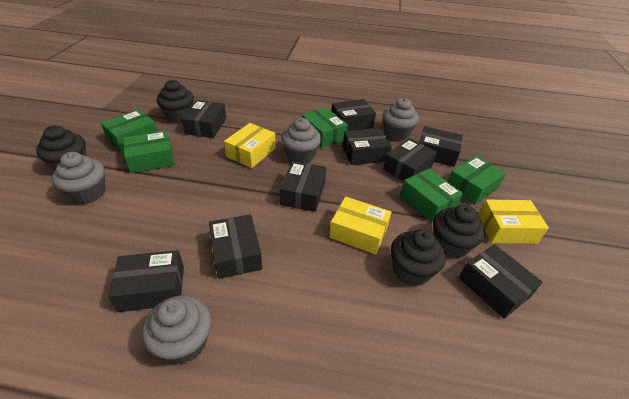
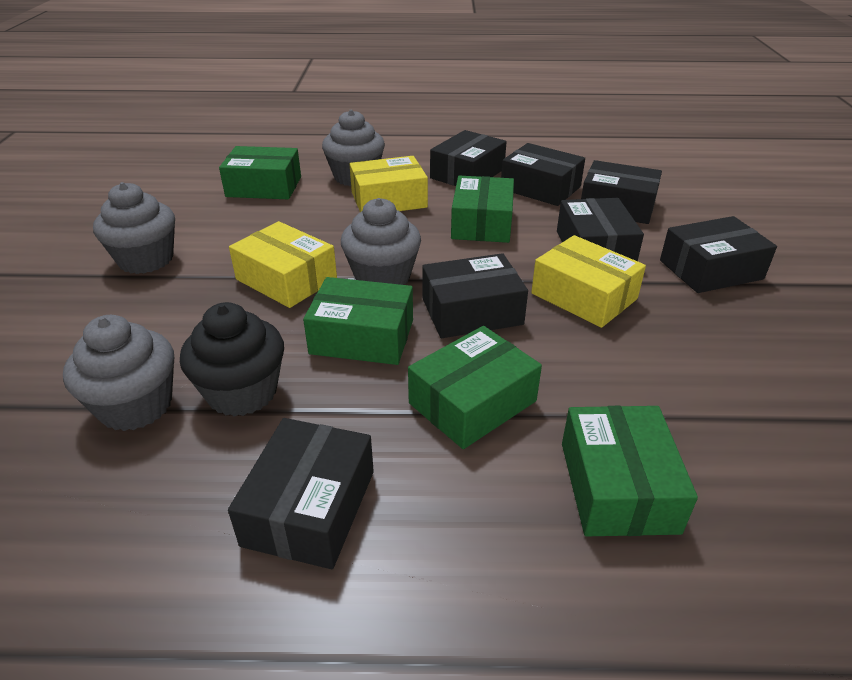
black box: [108,250,184,312] [181,100,226,138] [209,214,262,279] [280,161,326,212] [331,99,376,131] [343,128,392,165] [383,138,437,181] [419,126,463,167] [459,244,543,319] = 9 -> [228,418,374,569] [422,253,528,338] [430,130,506,186] [501,143,585,206] [557,198,644,261] [581,160,662,224] [660,216,777,293] = 7
black cupcake: [36,125,86,171] [157,80,194,123] [391,229,446,286] [433,205,485,259] = 4 -> [180,302,284,417] = 1

